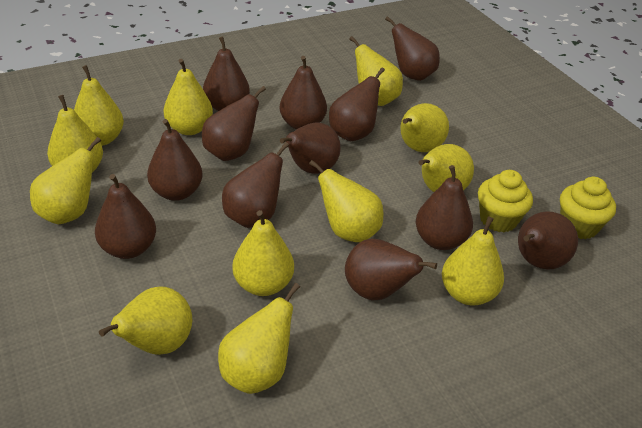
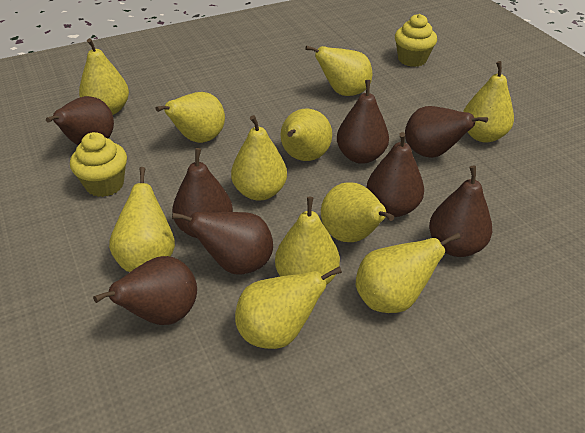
brown pear: [95,174,156,259] [147,119,203,201] [202,86,266,161] [203,37,250,111] [222,142,289,228] [280,56,327,130] [280,123,341,174] [329,68,385,141] [345,239,437,300] [385,16,440,81] [416,165,473,250] [518,211,578,270] = 12 -> [46,96,114,145] [93,256,197,325] [172,148,233,238] [172,212,273,275] [337,80,389,164] [366,132,424,217] [405,106,488,158] [429,166,492,257] = 8
yellow pear: [30,137,101,224] [47,95,103,172] [74,65,124,146] [99,286,192,355] [163,59,213,135] [218,283,300,394] [232,210,294,296] [309,160,383,242] [349,36,403,106] [400,103,449,152] [419,144,474,192] [442,216,504,305] = 12 -> [79,38,129,115] [109,167,175,272] [156,92,225,143] [231,115,287,201] [235,266,342,349] [275,197,340,285] [281,109,332,161] [305,45,372,96] [321,182,394,242] [356,233,461,313] [463,61,514,143] = 11

